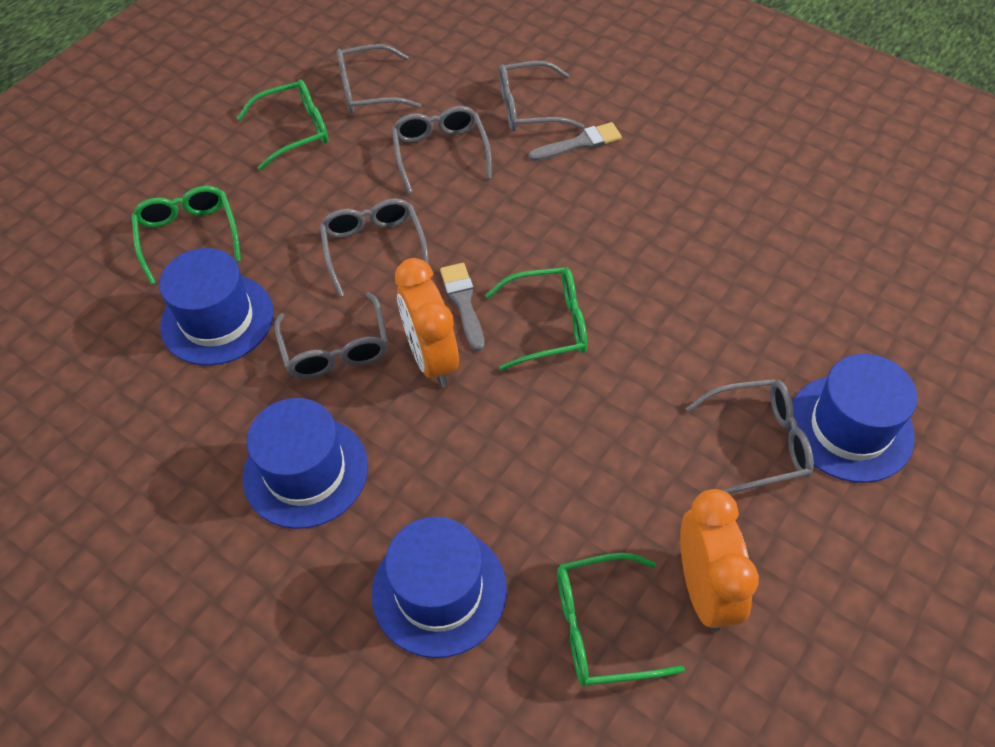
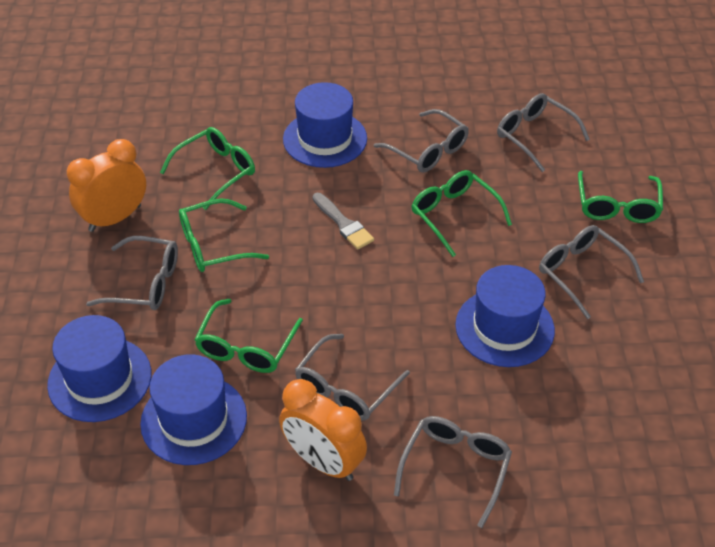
green glasses: [132,186,241,284] [237,80,328,171] [485,267,587,371] [557,553,685,686] = 4 -> [160,127,255,210] [179,199,269,272] [194,299,303,373] [412,170,512,257] [578,171,663,223] = 5
grey brush: [440,263,485,352] [529,122,622,161] = 2 -> [312,193,374,250] = 1

